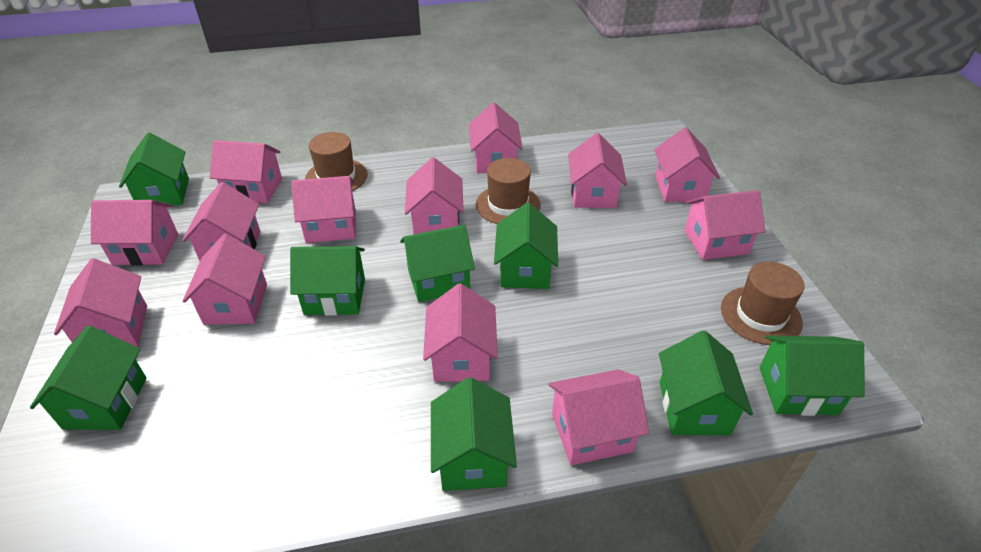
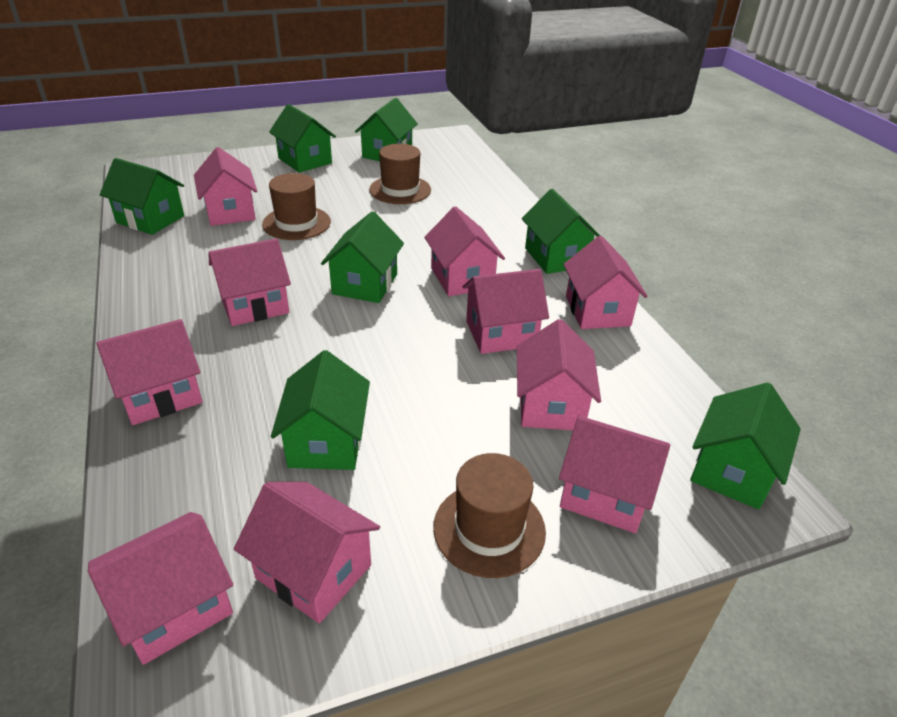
green house: [30,326,147,430] [119,133,189,206] [290,246,365,316] [400,225,475,302] [431,377,517,491] [494,203,558,289] [659,330,753,436] [759,336,864,416] = 8 -> [100,158,184,235] [269,104,336,173] [271,350,370,470] [321,211,404,303] [355,98,418,161] [522,189,600,274] [690,382,801,509] = 7
pink house: [54,258,147,347] [91,200,178,266] [182,182,260,261] [182,234,267,325] [209,140,282,203] [291,176,356,243] [405,157,464,235] [423,283,498,382] [469,102,523,173] [548,369,649,465] [568,133,627,208] [654,127,720,202] [684,190,765,260] = 13 -> [88,512,233,665] [96,319,202,425] [194,147,257,226] [209,238,291,326] [234,482,380,623] [424,206,505,296] [462,269,549,354] [517,319,601,430] [559,416,670,533] [563,236,648,329] = 10

